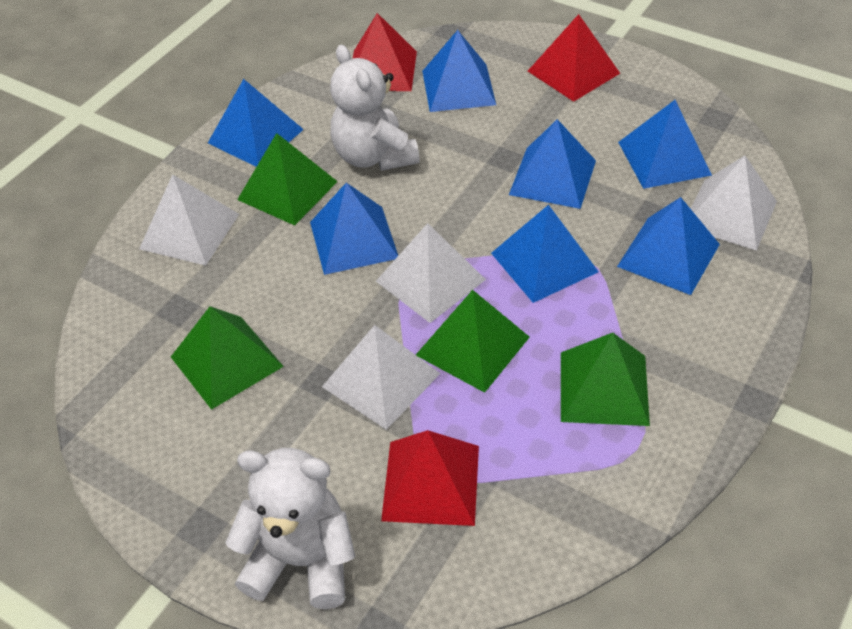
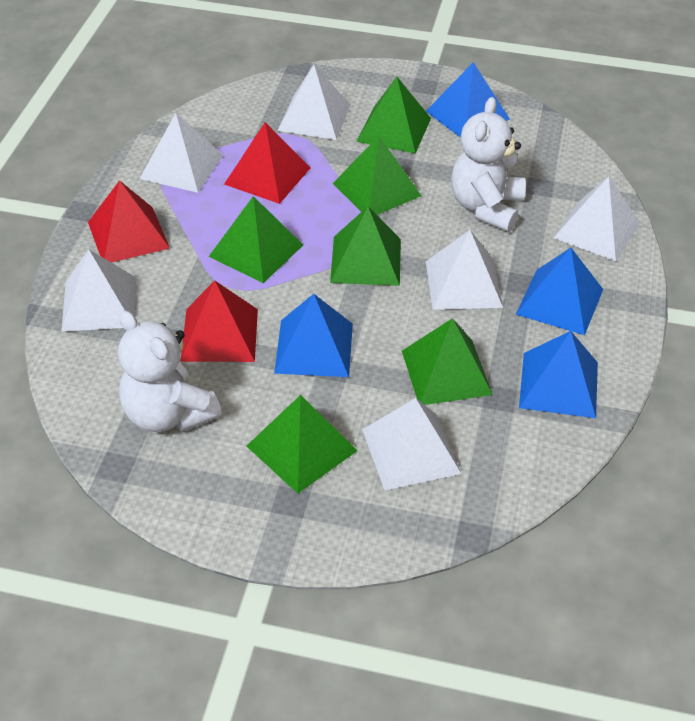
blue pyramid: [208,79,304,167] [310,183,398,275] [422,30,496,112] [491,205,599,303] [509,119,596,209] [617,197,720,295] [618,100,712,189] = 7 -> [274,294,353,377] [426,62,510,137] [516,248,603,335] [519,331,598,418] = 4
green pyramid: [171,306,284,410] [237,133,338,226] [416,290,530,393] [561,333,650,426] = 4 -> [209,196,303,283] [247,395,358,493] [330,207,401,286] [333,136,421,215] [356,77,431,154] [402,318,493,405] = 6
white pyramid: [139,174,239,266] [322,325,441,430] [376,223,486,323] [691,156,777,251] = 4 -> [61,249,136,332] [140,113,223,193] [277,65,350,140] [362,398,461,491] [426,230,503,310] [553,176,640,261] = 6

